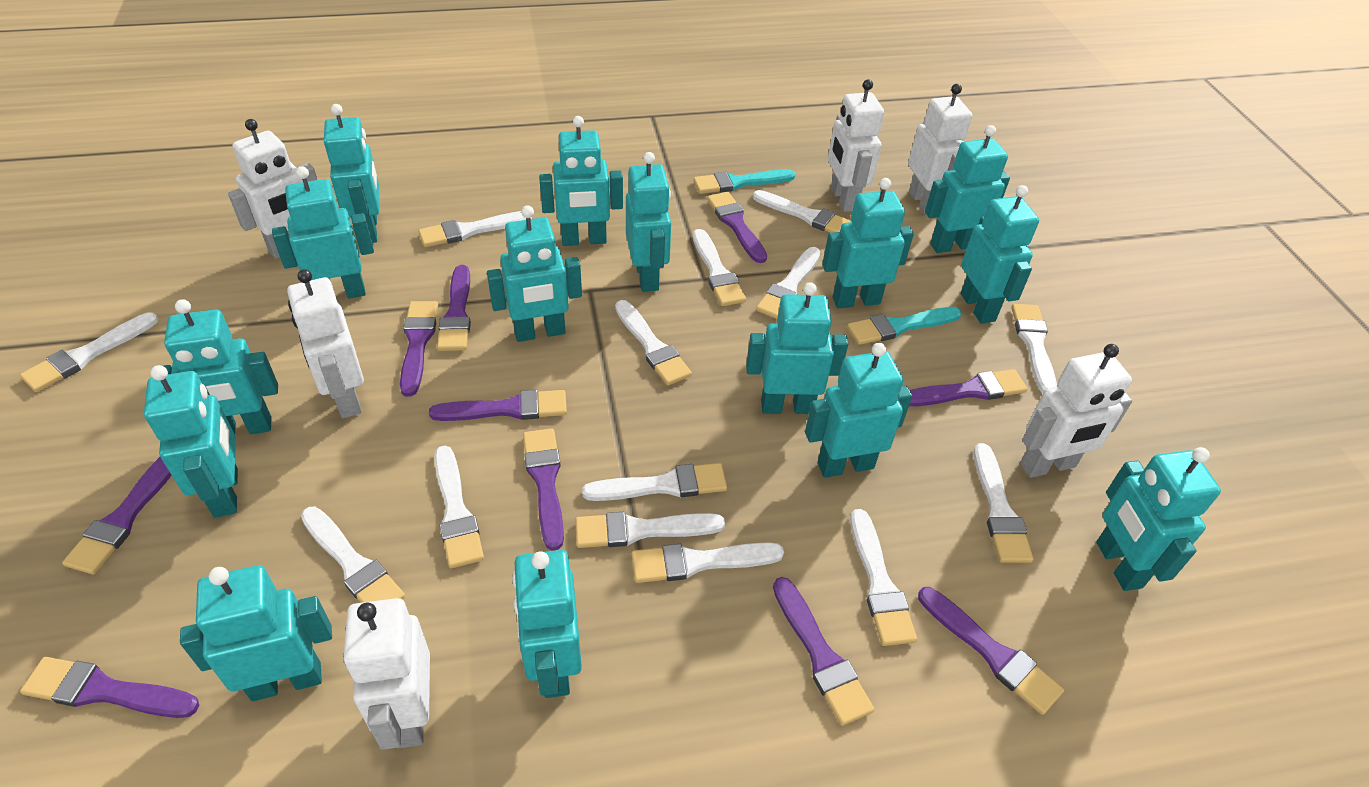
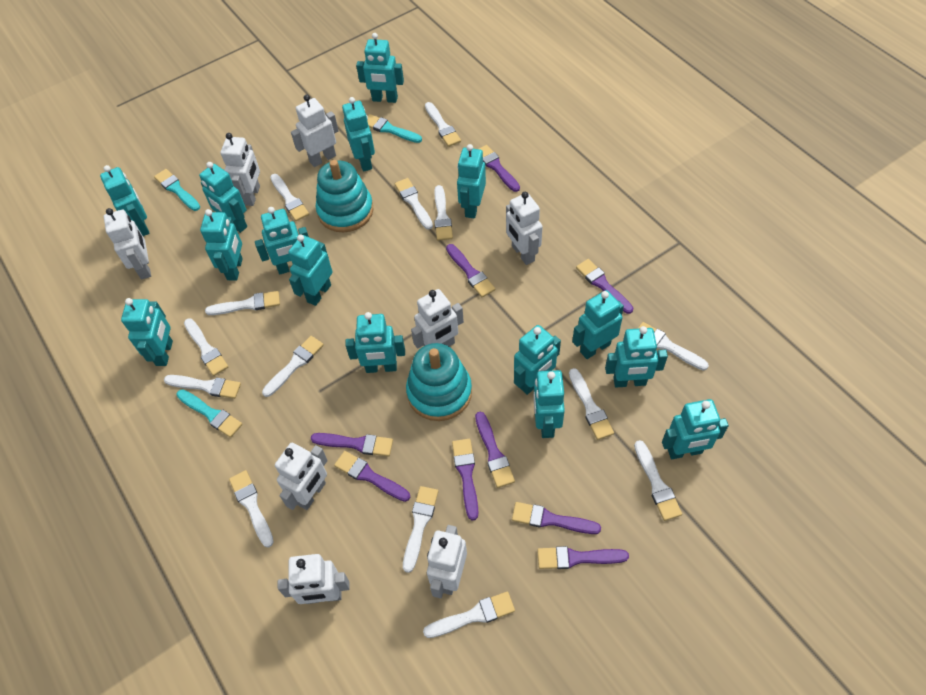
purple brush: [20,657,199,718] [62,457,172,574] [400,301,438,397] [429,390,567,421] [437,265,471,351] [523,428,564,551] [707,192,767,263] [773,577,874,726] [909,369,1027,406] [918,587,1064,715] = 10 -> [311,433,393,456] [334,451,410,502] [446,244,495,297] [452,439,478,520] [475,412,515,488] [479,145,520,192] [512,502,601,534] [537,546,629,569] [576,259,633,314] = 9
turquoise brush: [693,169,795,194] [848,307,962,345] = 2 -> [154,169,200,211] [176,389,242,438] [367,114,422,143] = 3
turquoise stacking toy: none = 0 -> [316,160,374,232] [406,343,472,421] = 2
white robot: [228,119,317,259] [287,269,364,418] [343,598,430,750] [828,79,884,212] [908,84,972,216] [1020,344,1132,478] = 6 -> [104,208,151,280] [221,133,260,206] [275,443,328,510] [278,554,350,604] [291,95,338,167] [411,289,464,348] [427,525,467,598] [506,192,543,265] = 8

